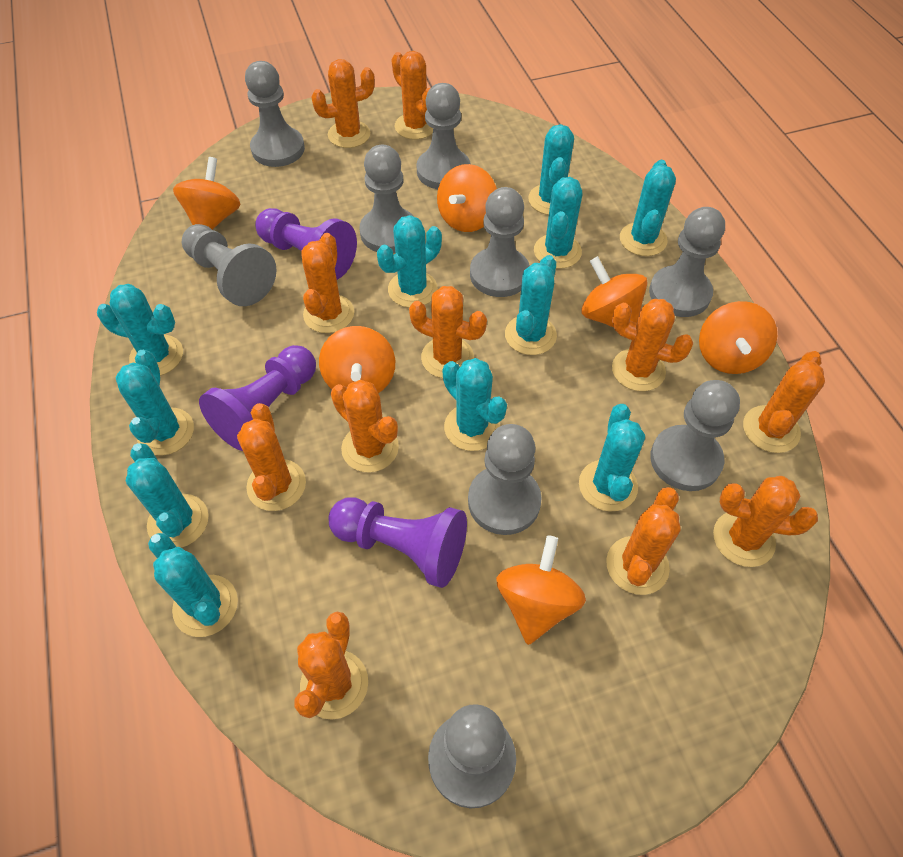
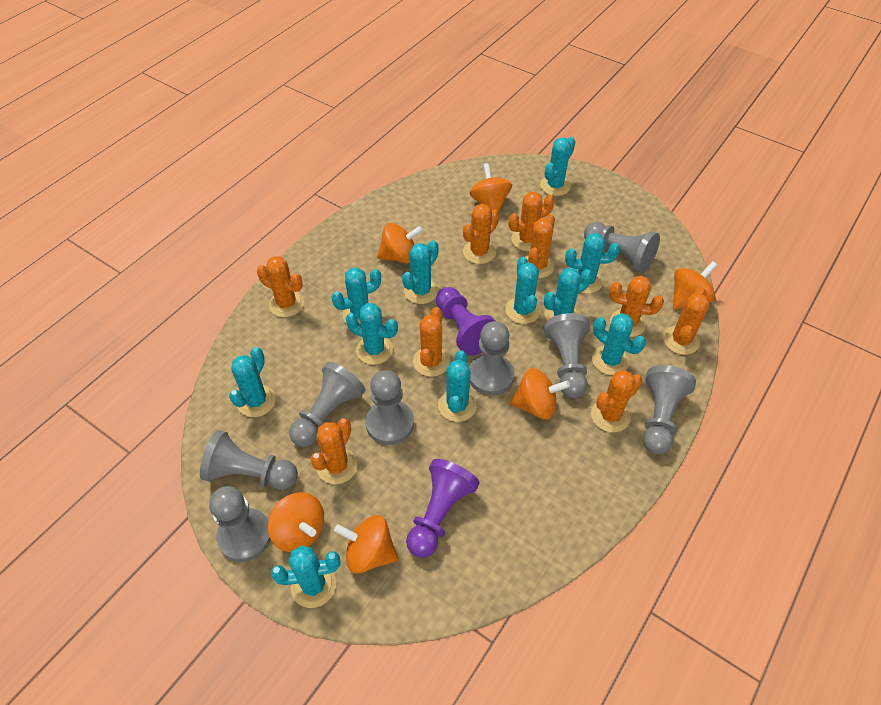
grey pawn: [182,224,276,306] [245,61,305,167] [360,145,414,253] [416,83,471,189] [428,704,516,808] [468,424,542,535] [470,187,530,297] [649,207,725,317] [650,380,740,491] = 9 -> [200,430,298,490] [209,486,271,562] [289,362,366,447] [365,370,414,445] [469,321,514,395] [544,313,590,398] [584,222,660,273] [643,365,696,455] = 8
orange cactus: [237,403,306,511] [294,612,368,720] [301,233,354,333] [311,59,375,148] [331,380,399,473] [392,51,433,139] [409,286,487,378] [606,487,681,595] [612,299,693,391] [713,476,818,567] [743,351,825,453] = 11 -> [257,256,304,317] [310,418,358,484] [413,307,450,377] [463,204,499,264] [509,192,555,251] [525,214,555,278] [591,370,642,432] [609,276,664,337] [663,287,709,355] = 9
purple pawn: [199,345,316,451] [255,208,357,280] [329,497,467,588] = 3 -> [406,459,480,558] [436,287,495,356] = 2

